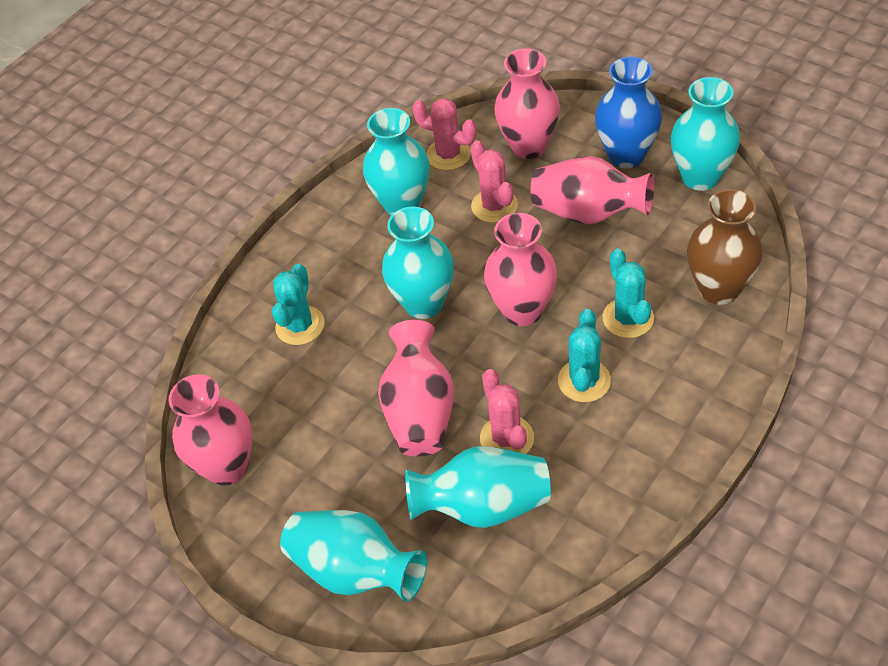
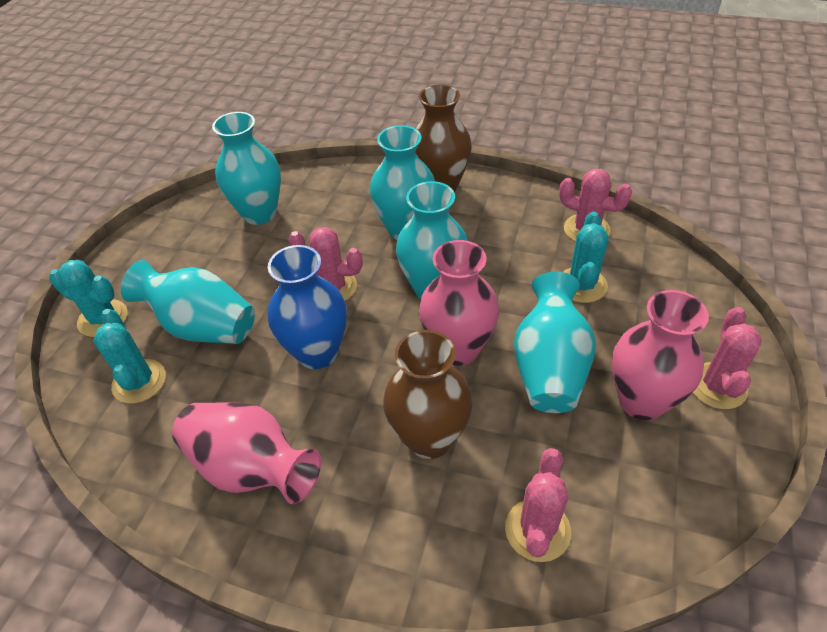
brown vase: [687,189,763,305] = 1 -> [383,330,472,459] [415,85,472,193] = 2
pink cactus: [412,98,477,170] [470,140,518,223] [480,369,534,454] = 3 -> [288,227,363,301] [505,448,571,562] [559,169,632,242] [693,307,762,409] = 4
pink vase: [169,374,252,486] [378,320,454,456] [484,213,557,326] [494,48,560,159] [530,156,654,224] = 5 -> [172,402,321,504] [419,240,499,366] [612,290,709,421] = 3

